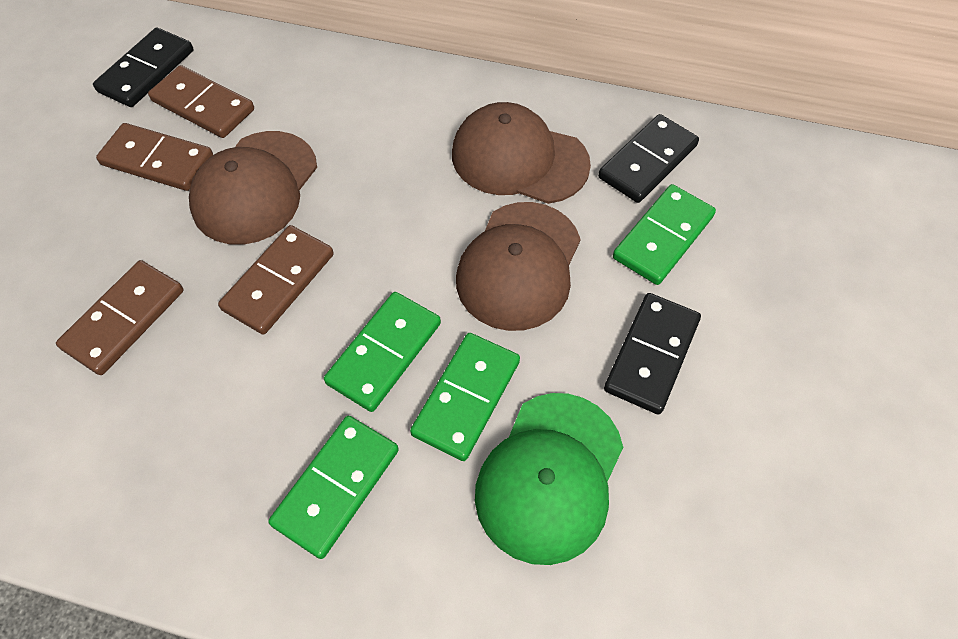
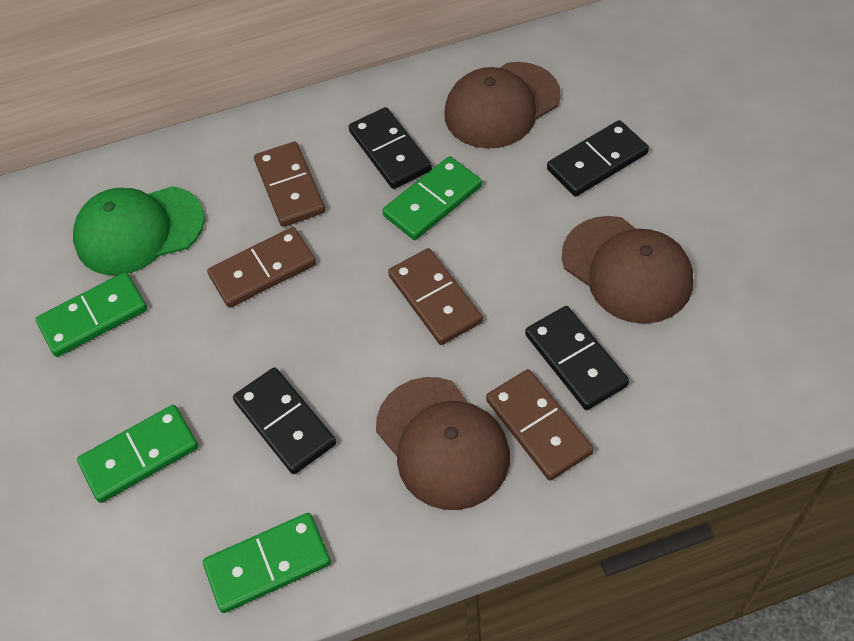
black domino: [93,28,193,107] [598,114,699,203] [604,293,701,415] = 3 -> [233,367,336,474] [349,107,432,189] [525,306,629,410] [547,120,649,197] = 4

